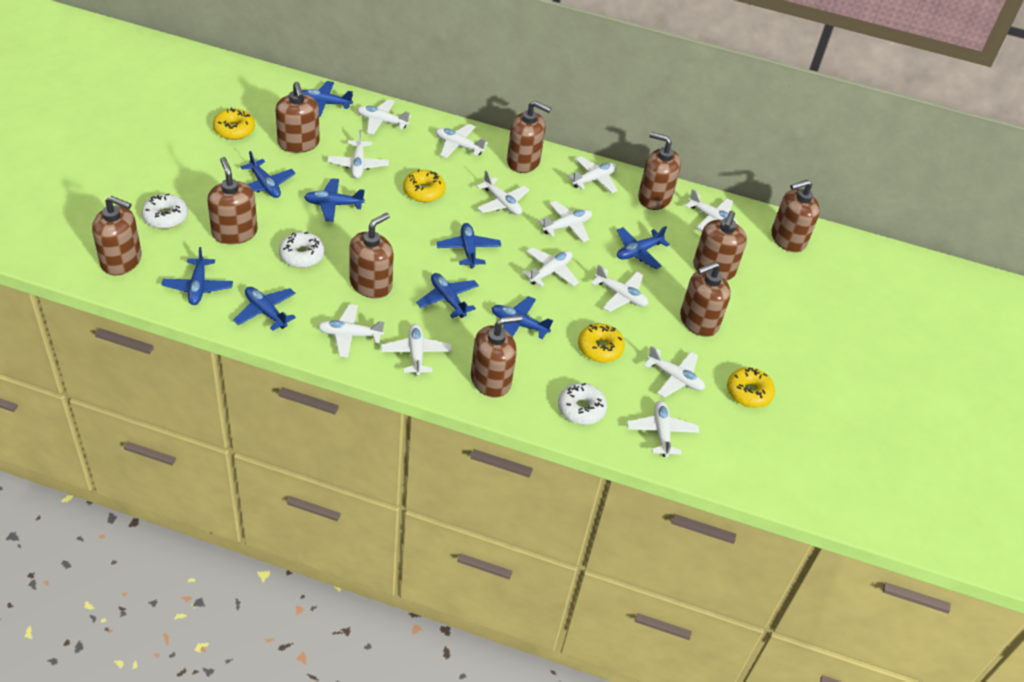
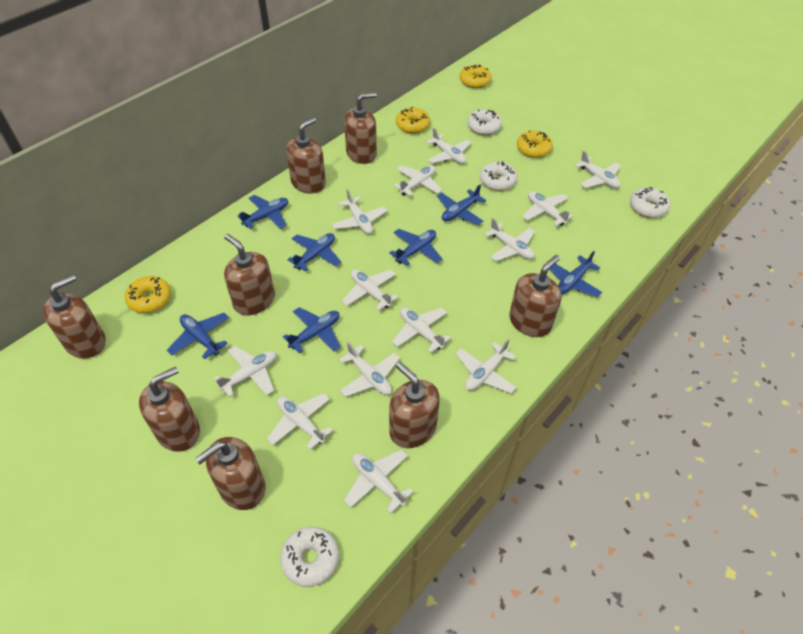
blue plane: [161,247,233,305] [233,287,296,331] [241,151,295,198] [302,81,353,117] [304,178,365,222] [416,273,479,318] [436,223,501,268] [492,296,553,339] [617,226,670,269] = 9 -> [167,313,229,359] [238,195,288,229] [283,307,341,354] [287,233,341,272] [390,229,442,266] [437,185,486,225] [549,251,602,297] = 7
brown soap dispenser: [92,196,142,275] [207,157,258,244] [275,82,320,153] [349,213,394,298] [471,315,522,398] [507,101,551,173] [638,132,681,210] [680,262,731,337] [693,211,747,281] [771,180,820,252] = 10 -> [43,275,106,359] [139,367,200,452] [195,437,266,510] [224,234,275,316] [286,117,326,194] [344,92,377,164] [389,362,440,448] [509,255,561,337] = 8
white donut: [141,194,188,229] [279,232,325,268] [558,383,607,425] = 3 -> [280,527,339,587] [467,109,502,135] [480,161,517,191] [630,187,670,218] = 4

